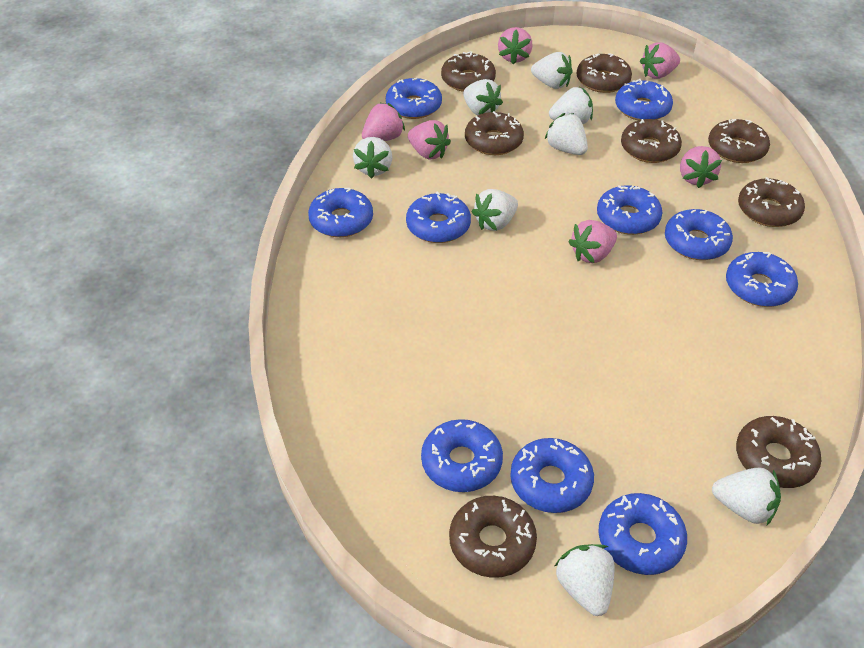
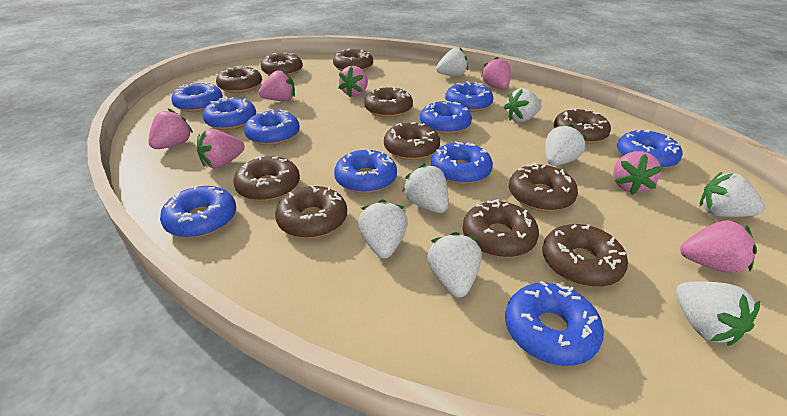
brown donut: [441,51,496,92] [449,496,537,578] [465,111,524,155] [576,53,632,93] [621,119,682,163] [708,119,770,163] [736,416,821,488] [738,177,805,227] = 8 -> [216,65,262,93] [233,156,300,201] [261,53,303,76] [275,185,347,238] [333,48,373,71] [364,86,413,118] [384,122,440,160] [463,199,539,258] [509,163,578,212] [542,224,628,287] [554,108,611,144] = 11
pink strawberry: [362,103,405,141] [408,120,451,159] [498,27,533,65] [568,220,617,263] [640,42,680,79] [680,146,722,188] = 6 -> [148,109,193,149] [197,129,245,168] [259,70,295,101] [339,66,368,97] [481,57,511,89] [613,151,663,195] [680,220,757,273] = 7

